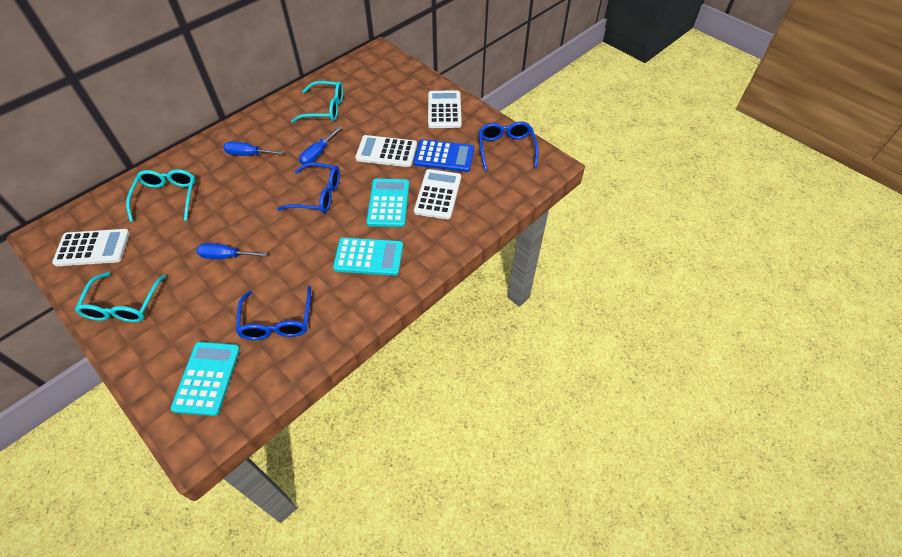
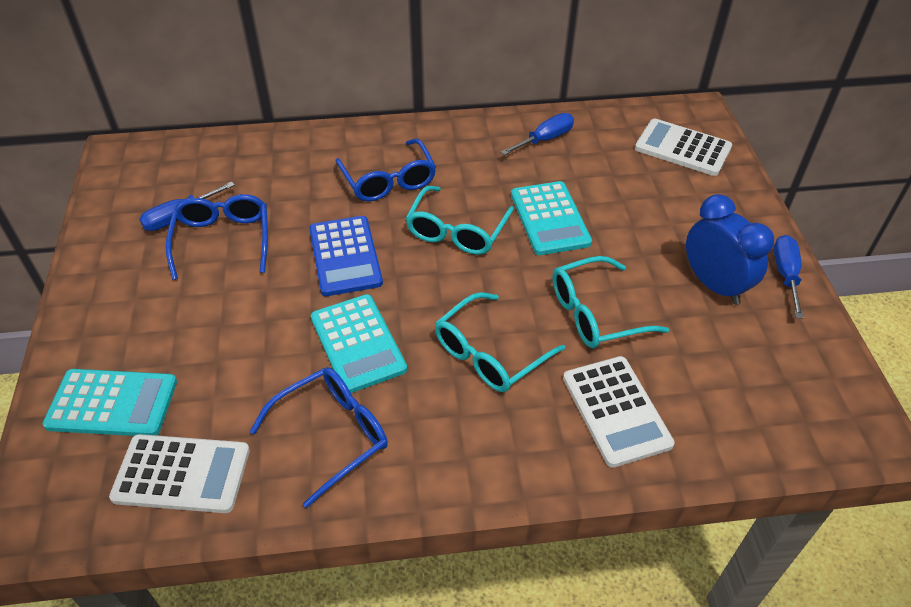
blue clock: none = 0 -> [686,194,774,305] = 1
white calculator: [52,229,130,266] [355,135,417,167] [414,169,461,220] [428,90,462,128] = 4 -> [109,434,250,513] [563,356,675,468] [635,119,732,176] = 3

